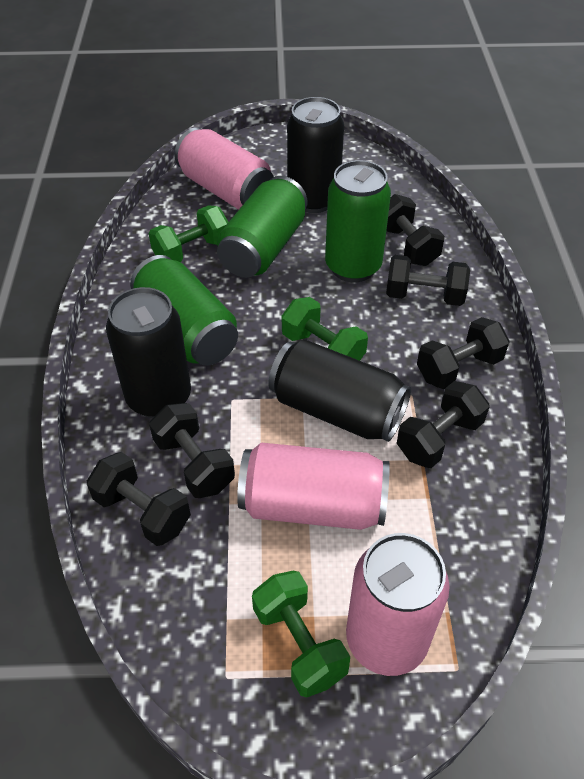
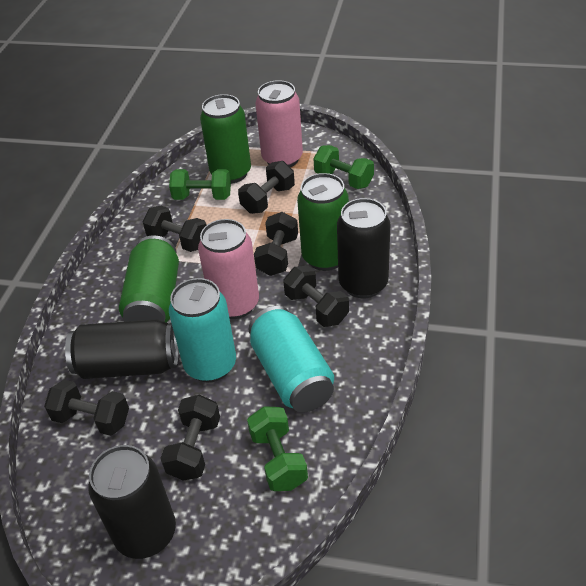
pink can: [174,127,274,210] [237,443,390,530] [346,533,450,676] = 3 -> [198,219,259,319] [255,80,303,167] = 2
turquoise can: none = 0 -> [169,278,236,383] [249,306,334,413] = 2

